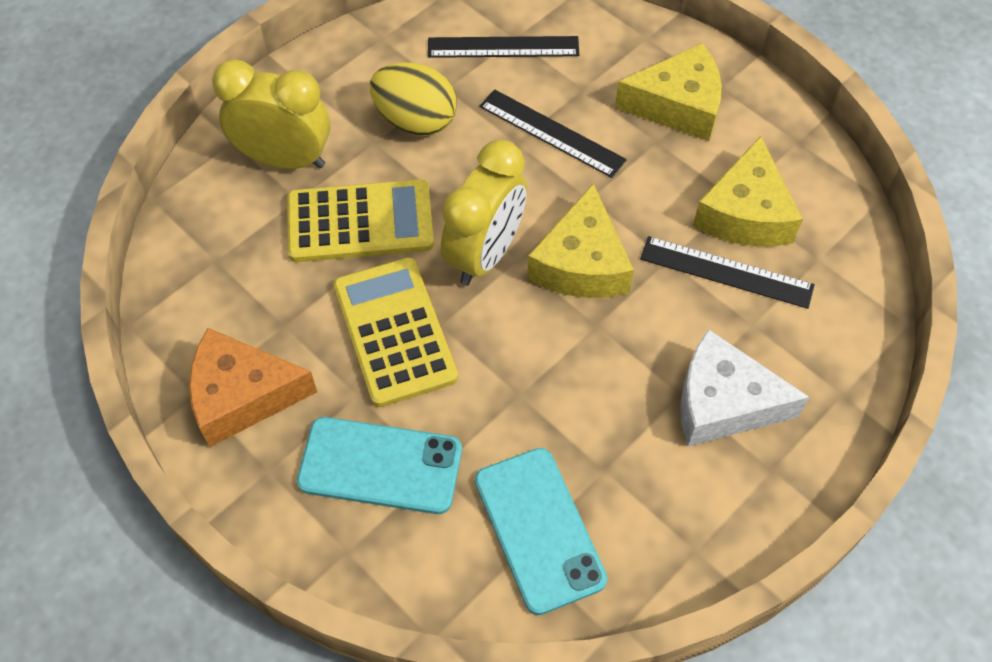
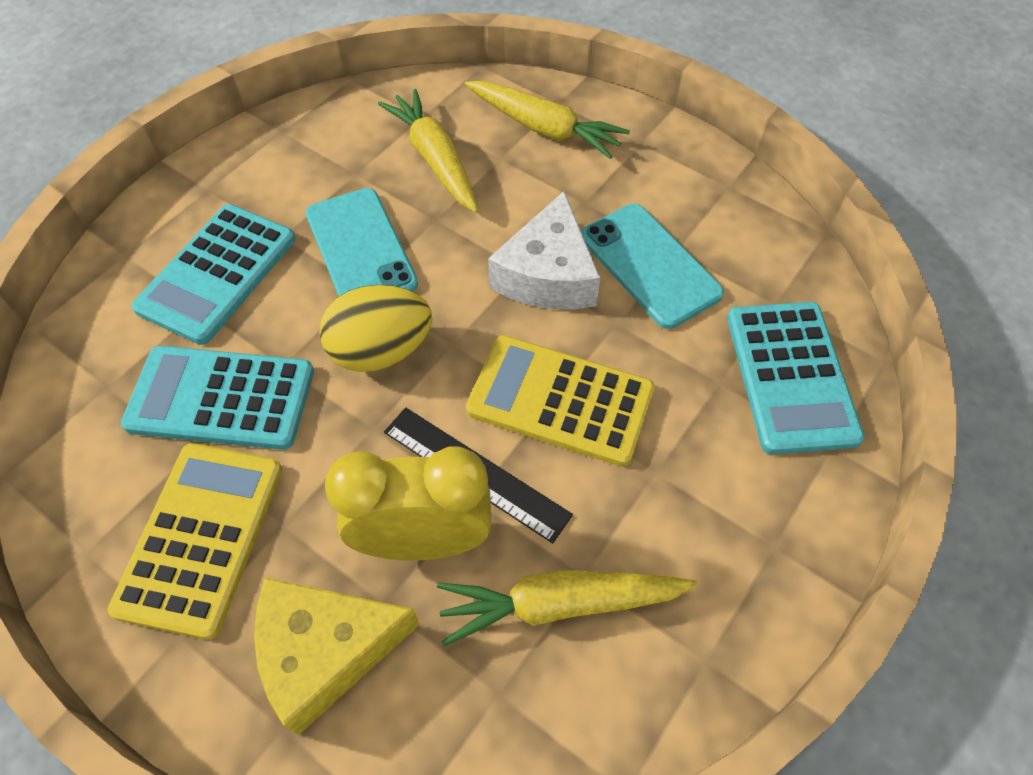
black ruler: [428,36,579,58] [479,89,627,178] [640,236,815,309] = 3 -> [384,407,573,544] = 1
orange cheese: [189,328,317,447] = 1 -> none = 0
turquoise calculator: none = 0 -> [121,346,314,450] [131,204,295,345] [727,302,864,454] = 3
yellow carrot: none = 0 -> [378,89,479,213] [437,570,698,646] [465,81,630,159] = 3
yellow cheese: [527,184,634,298] [615,43,722,141] [693,136,803,247] = 3 -> [254,577,420,735] = 1
yellow clock: [212,59,330,169] [441,140,527,286] = 2 -> [325,446,492,561] = 1

